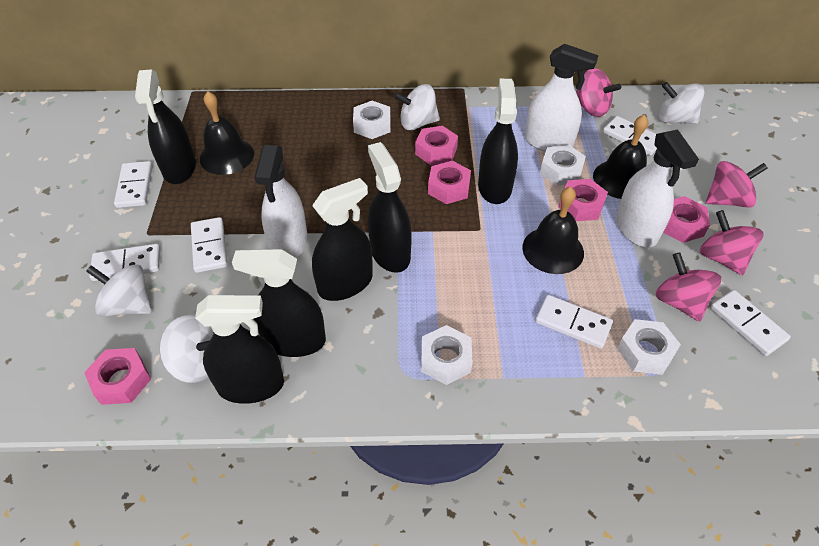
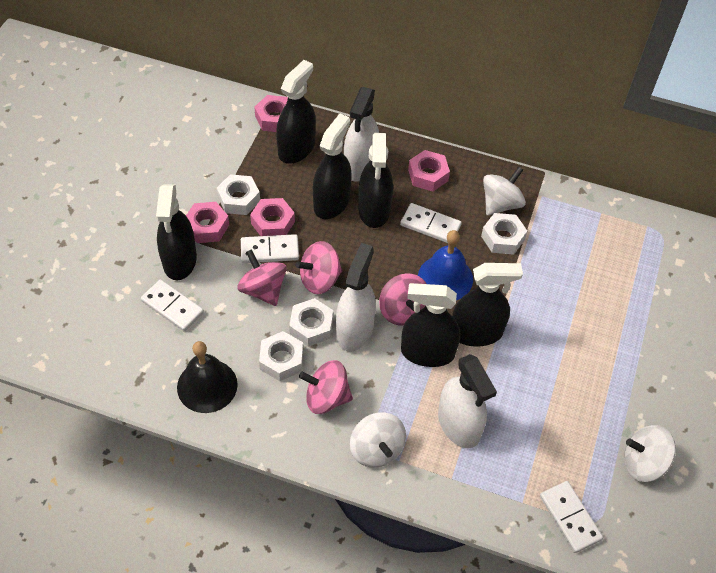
black bell: [200,91,254,175] [522,186,584,274] [593,114,648,199] = 3 -> [177,341,238,413] = 1
blue bell: none = 0 -> [418,230,473,300] = 1
pink nut: [84,348,151,405] [415,126,458,165] [428,161,471,204] [558,179,608,221] [663,196,710,243] = 5 -> [186,202,229,243] [250,198,295,236] [254,95,288,132] [408,150,450,192] = 4
white domino: [89,244,160,281] [114,161,153,208] [191,217,227,273] [535,295,613,349] [603,116,657,156] [710,290,791,356] = 6 -> [141,279,204,332] [241,234,299,263] [400,203,462,243] [540,481,603,553] = 4
white spinning top: [86,264,152,317] [159,315,214,383] [394,84,440,130] [659,82,704,124] = 4 -> [350,412,406,467] [483,166,526,216] [624,425,676,482] = 3

